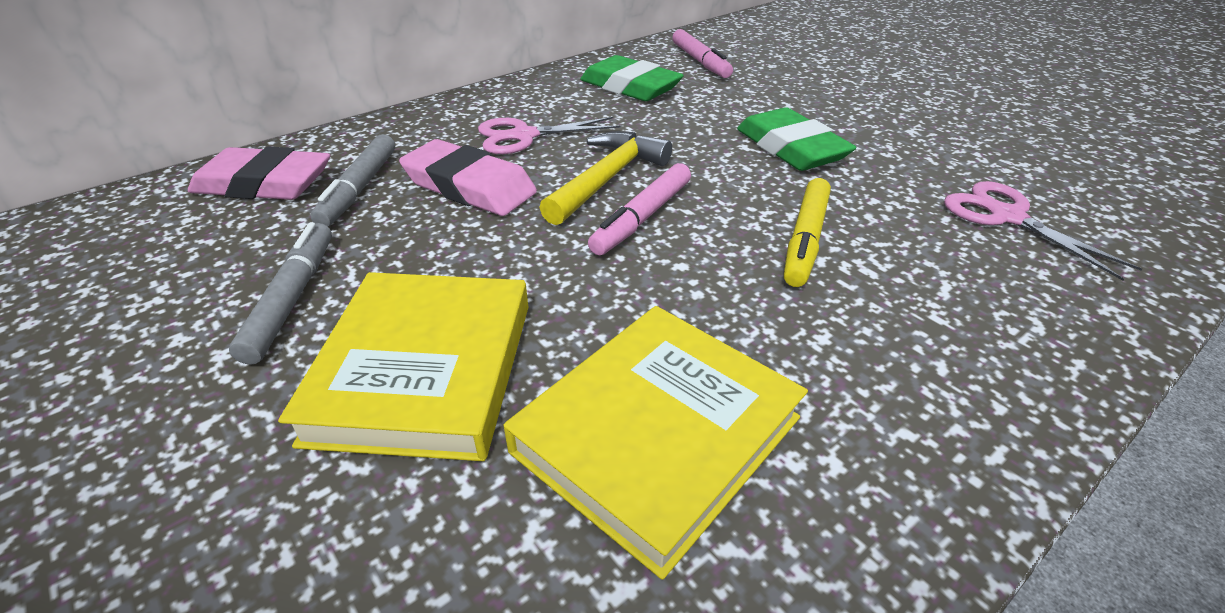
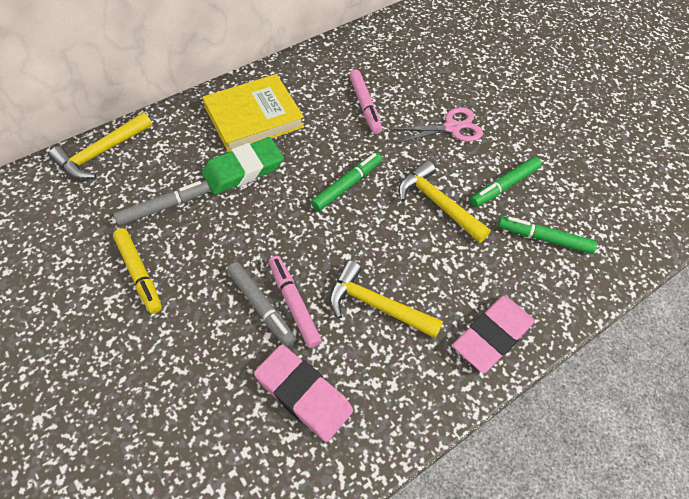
green eraser: [580,55,684,101] [737,107,856,171] = 2 -> [202,137,284,195] = 1
green marker: none = 0 -> [311,152,382,211] [470,157,542,207] [498,216,597,254] = 3
pink scissors: [478,117,620,154] [944,181,1142,281] = 2 -> [393,107,483,143] = 1
yellow book: [278,272,528,461] [503,306,808,580] = 2 -> [203,74,304,152] = 1
yellow hammer: [539,131,672,225] = 1 -> [49,112,152,180] [329,260,443,339] [398,160,491,243] = 3

